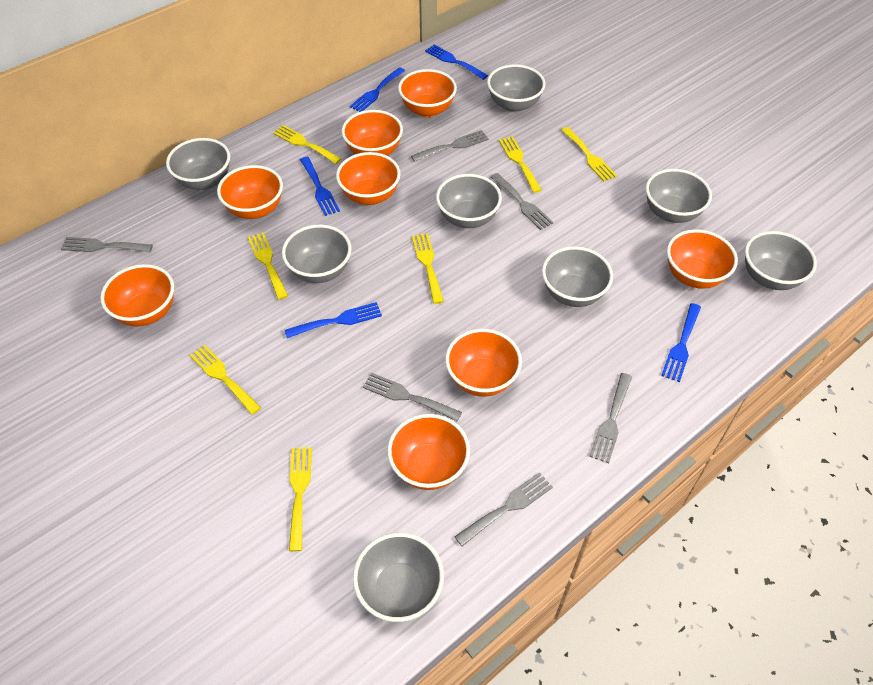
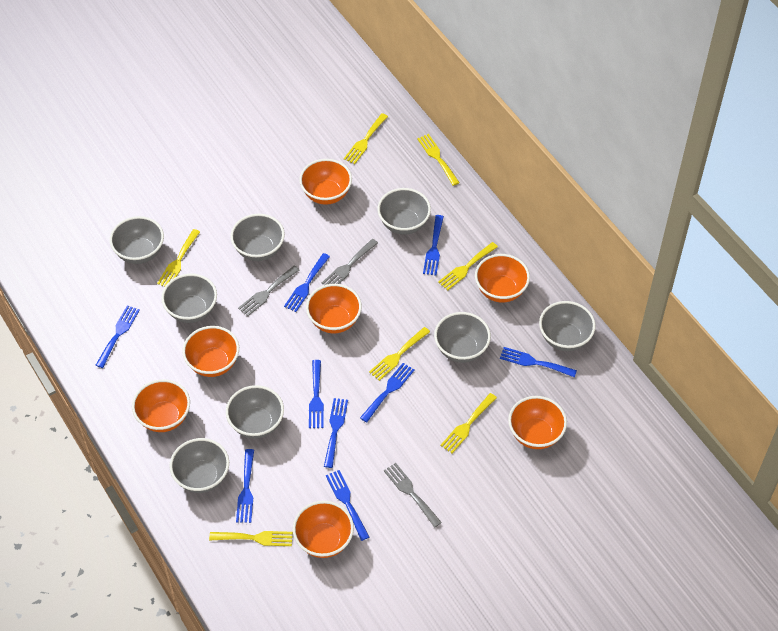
blue fork: [285,302,382,338] [300,157,340,216] [350,67,405,112] [425,44,488,80] [661,303,701,382] = 5 -> [95,305,140,368] [236,449,254,523] [284,253,330,312] [309,360,324,428] [324,398,348,468] [326,470,369,541] [360,363,415,422] [423,215,444,275] [500,347,577,377] = 9
grey fork: [61,237,153,252] [363,373,462,421] [411,130,489,162] [454,472,553,547] [491,173,553,230] [589,373,632,463] = 6 -> [238,265,300,316] [322,239,378,285] [384,463,442,528] = 3
orange bowl: [100,264,174,327] [217,165,283,219] [336,152,401,205] [342,110,403,156] [387,414,470,490] [398,69,457,117] [445,329,522,397] [667,229,738,289] = 8 -> [132,379,190,432] [182,326,239,377] [293,501,354,558] [299,159,352,205] [306,284,362,333] [475,254,530,303] [508,396,567,449] = 7

